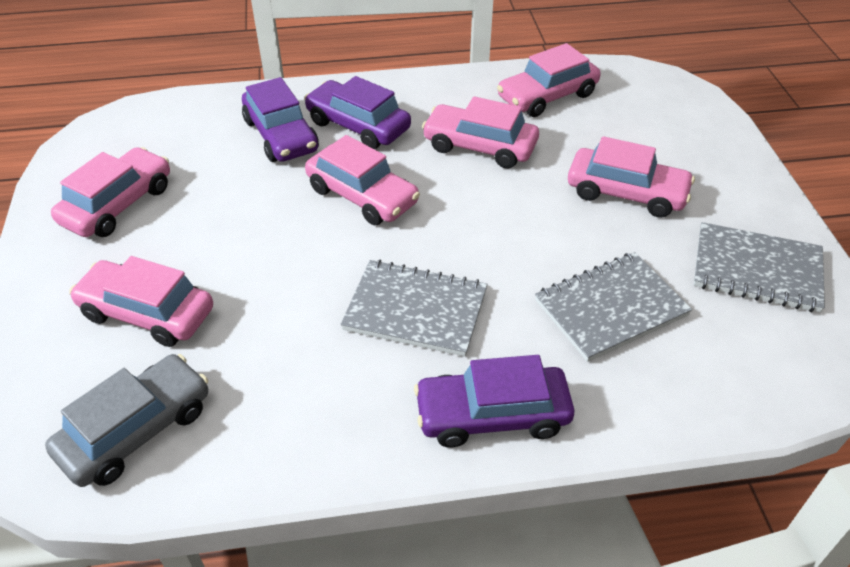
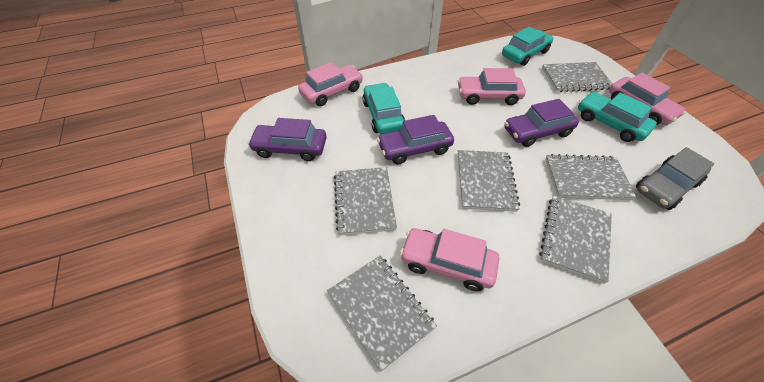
grey notebook: [341,260,488,356] [535,252,692,362] [694,222,825,313] = 3 -> [327,256,437,371] [334,167,397,236] [458,150,520,212] [539,196,612,284] [542,62,612,92] [545,154,636,200] = 6
pink car: [51,147,170,237] [69,256,213,347] [305,135,420,225] [422,96,539,168] [497,43,601,117] [568,136,695,218] = 6 -> [298,62,363,106] [400,228,499,291] [457,68,526,105] [609,73,686,125] = 4
turquoise car: none = 0 -> [363,83,405,134] [502,26,553,66] [578,92,657,142] = 3

